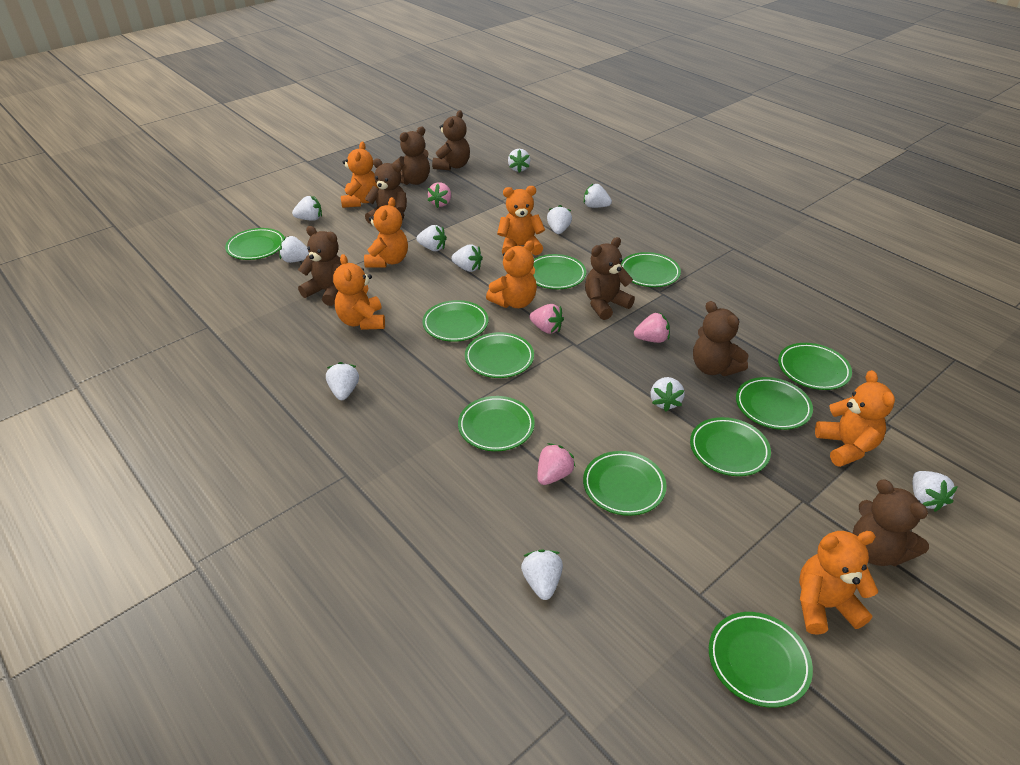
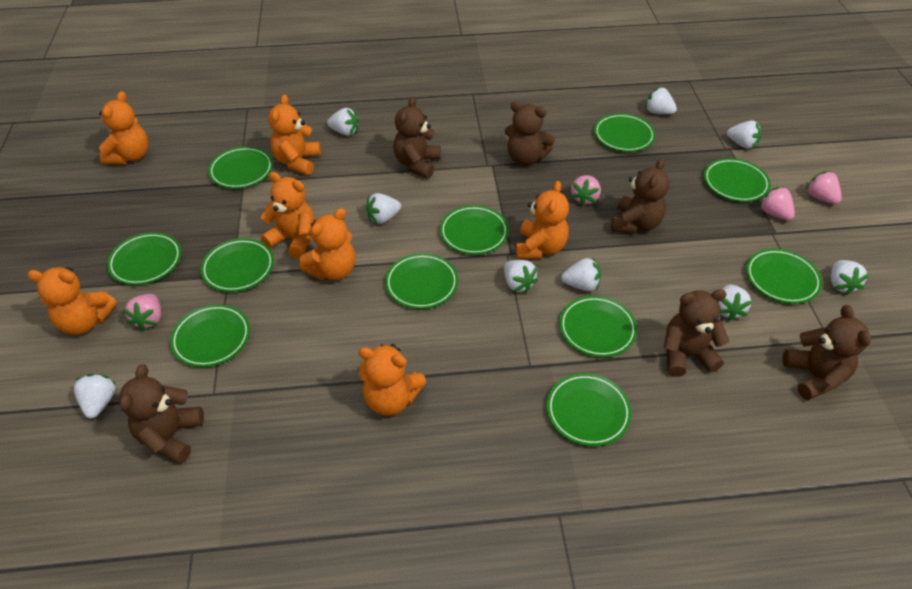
brown teddy bear: [298,226,342,306] [365,158,407,224] [392,127,430,185] [432,110,470,170] [585,237,635,320] [693,301,748,376] [852,479,929,566] = 7 -> [119,364,204,463] [393,97,441,179] [505,101,555,166] [611,158,670,234] [664,289,729,377] [782,305,871,400] = 6
white strawberry: [279,236,309,263] [292,196,322,221] [326,362,359,400] [416,225,447,251] [451,244,483,272] [508,149,530,173] [521,549,563,600] [547,205,572,234] [584,184,612,208] [651,377,685,412] [913,471,958,512] = 11 -> [74,374,115,418] [327,108,359,136] [366,193,401,224] [504,260,538,293] [561,258,601,291] [645,87,677,114] [719,285,752,321] [727,120,761,149] [831,260,869,295] = 9

